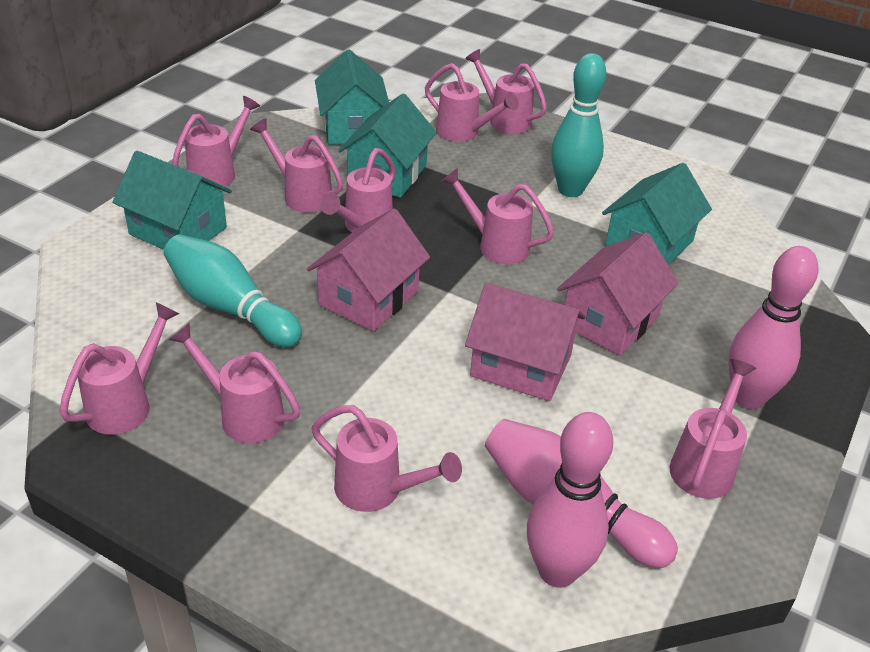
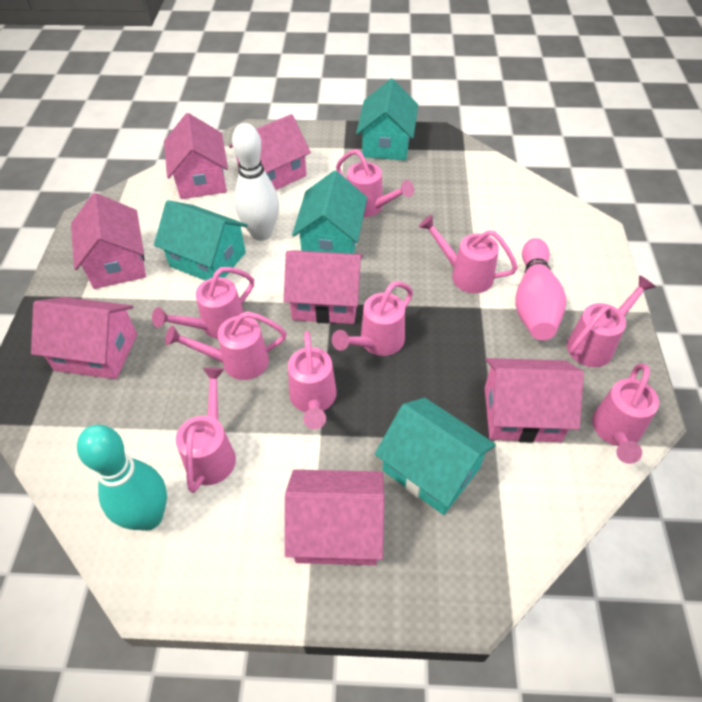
pink bowling pin: [485,419,678,568] [527,412,613,588] [728,246,818,409] = 3 -> [515,238,566,340] = 1
pink house: [307,209,430,332] [465,283,585,401] [557,232,679,356] = 3 -> [31,297,137,379] [71,193,146,289] [164,113,228,199] [229,114,311,190] [284,250,363,324] [285,469,384,565] [485,358,584,443] = 7
pink watering can: [59,302,179,435] [169,323,300,443] [172,96,260,189] [250,118,343,213] [311,405,462,512] [320,148,395,232] [425,63,519,142] [441,168,554,264] [465,49,547,134] [669,359,756,499] = 10 -> [152,267,254,339] [165,311,287,380] [176,368,236,493] [288,331,337,429] [332,281,413,356] [336,149,414,217] [419,215,518,293] [567,275,656,367] [592,363,659,464] = 9
turquoise bowling pin: [164,234,302,347] [551,53,606,197] = 2 -> [77,425,167,531] = 1
white bowling pin: none = 0 -> [232,123,279,241] = 1

